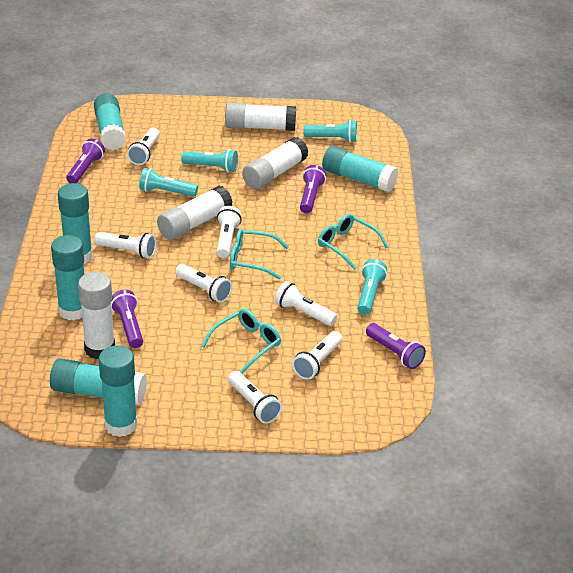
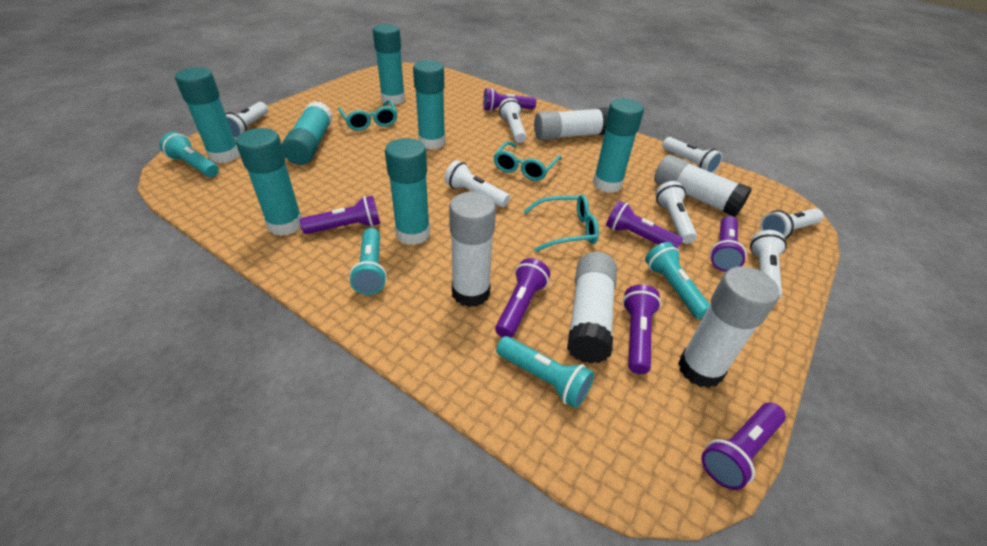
purple flashlight: [66,138,105,184] [111,290,143,348] [300,165,326,213] [366,323,426,369] = 4 -> [300,196,380,234] [483,88,536,111] [495,258,550,338] [606,201,683,248] [623,285,661,374] [701,403,786,490] [710,216,747,272] = 7
turquoise glue stick: [50,358,147,405] [51,235,84,320] [58,183,93,264] [94,93,126,151] [99,345,138,437] [322,146,398,192] = 6 -> [175,68,240,163] [236,128,302,236] [282,101,333,165] [373,24,405,105] [385,138,430,245] [413,60,445,150] [593,99,644,193] = 7
white glue stick: [78,272,115,359] [157,185,232,240] [225,103,296,131] [242,137,308,189] = 4 -> [449,192,496,307] [534,108,609,140] [567,252,617,363] [654,155,752,217] [678,266,779,388] = 5

